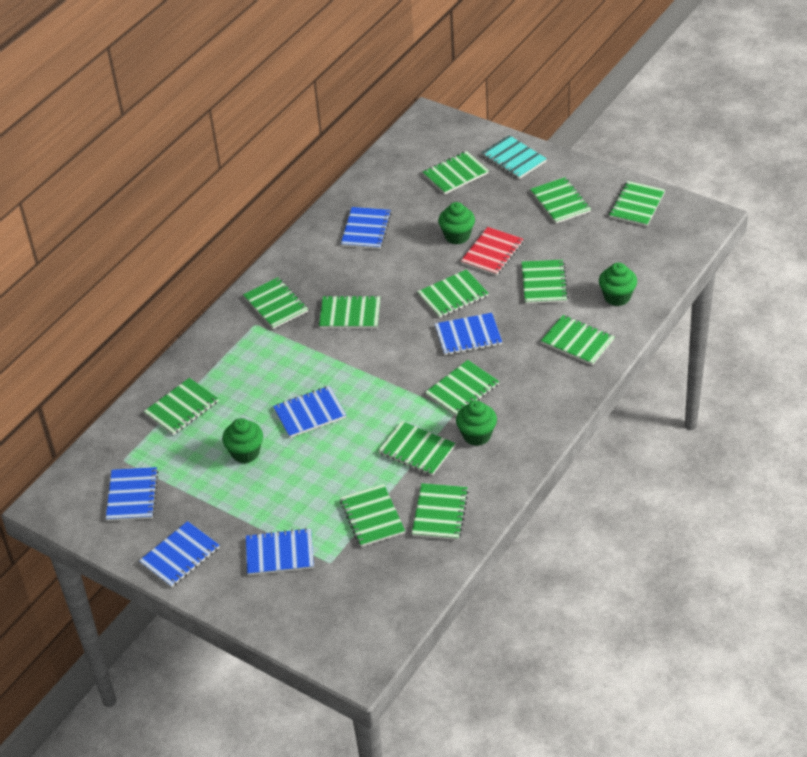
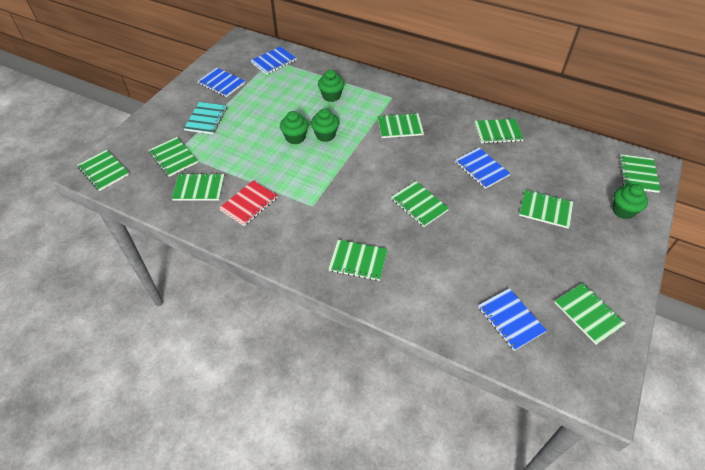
blue notebook: [106,467,158,521] [139,521,220,588] [246,528,314,576] [273,386,346,438] [341,207,391,249] [435,313,502,355] = 6 -> [197,68,245,97] [250,46,296,75] [455,147,511,189] [478,288,547,351] = 4
green notebook: [144,378,219,435] [243,277,308,329] [319,295,380,328] [340,484,405,547] [378,421,455,476] [412,483,469,540] [417,269,489,318] [423,151,489,194] [425,360,499,416] [522,260,568,304] [530,177,591,224] [541,315,615,365] [609,181,665,227] = 13 -> [77,150,130,191] [148,137,198,177] [172,173,225,201] [328,240,388,281] [377,113,424,138] [391,181,449,227] [474,119,524,144] [519,189,573,228] [554,283,626,345] [619,154,661,193] = 10

